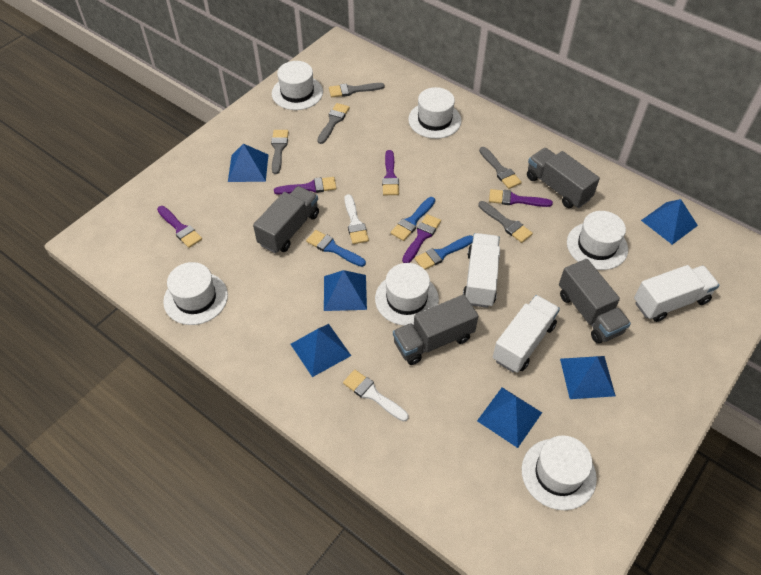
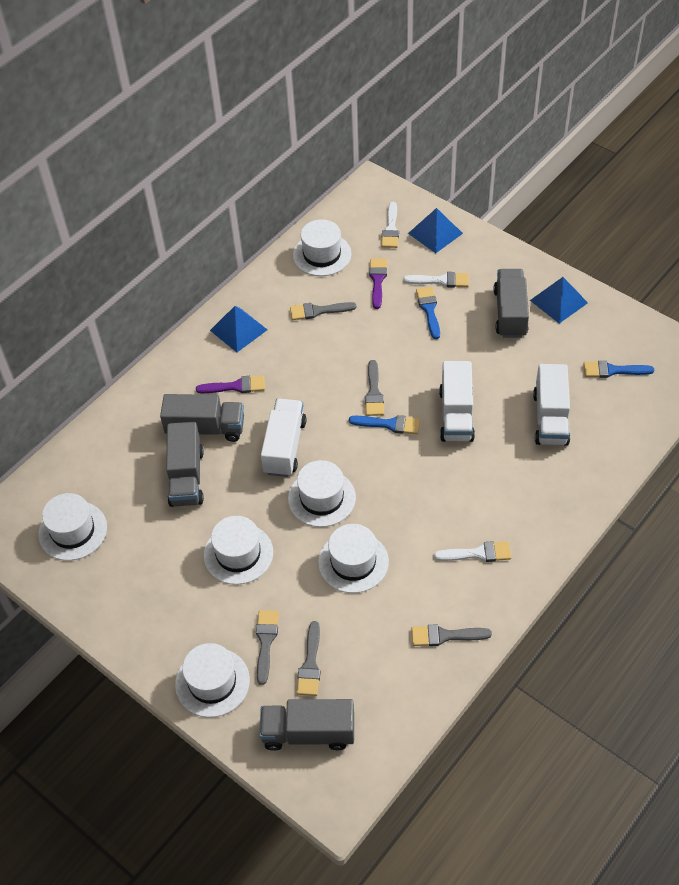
blue pyramid: [228,144,268,182] [291,324,351,377] [324,270,367,311] [477,387,542,448] [560,356,616,399] [641,199,698,245] = 6 -> [210,306,267,352] [408,208,463,253] [530,277,588,323] = 3
purple brush: [157,206,202,248] [274,177,336,195] [382,150,399,195] [402,214,441,263] [489,189,553,207] = 5 -> [196,375,265,393] [369,258,387,309] = 2
white brush: [343,370,409,422] [344,194,369,244] = 2 -> [381,202,399,248] [403,272,469,287] [434,541,512,562] = 3

